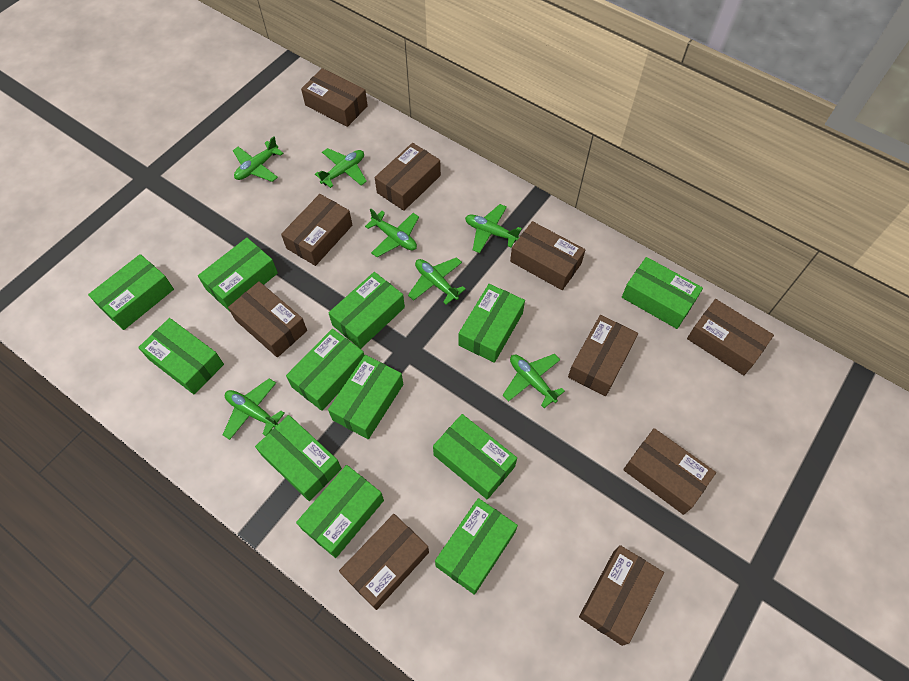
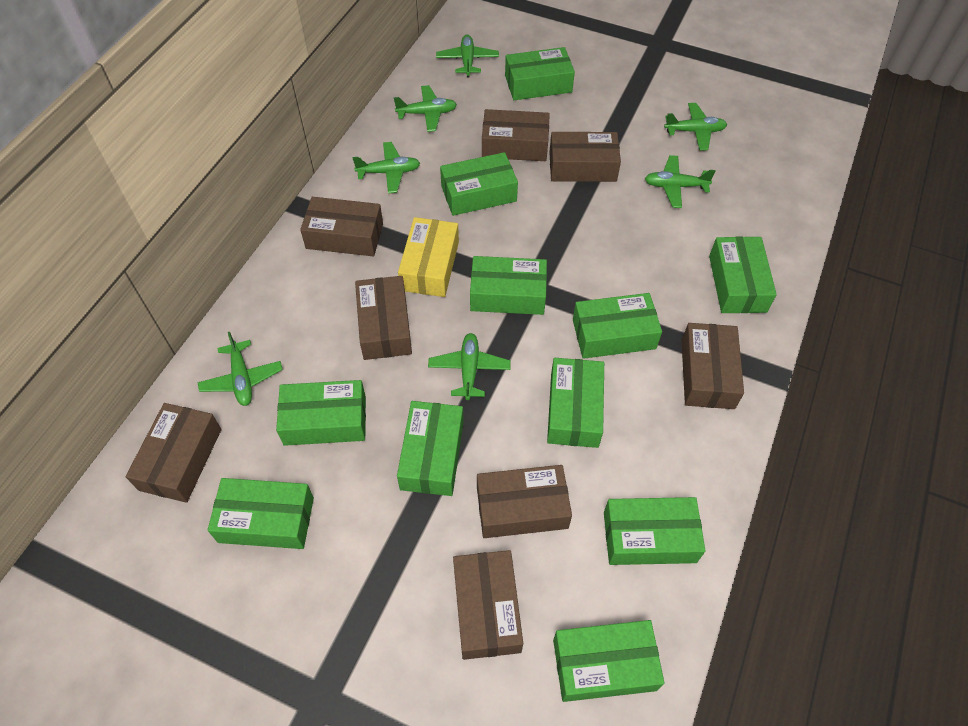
brown box: [228,281,307,357] [281,194,352,266] [301,68,368,127] [339,514,429,610] [375,143,441,211] [510,221,585,290] [568,315,638,396] [579,545,664,646] [623,428,716,515] [687,299,774,375] = 10 -> [126,403,221,503] [300,197,383,256] [355,276,412,360] [453,550,523,660] [477,465,572,538] [482,109,550,161] [549,132,621,182] [681,323,744,409] = 8
green box: [88,254,174,330] [138,318,224,395] [198,238,278,312] [255,415,342,501] [286,329,364,411] [296,465,384,558] [328,272,405,349] [328,355,403,439] [433,414,517,500] [435,498,518,595] [458,284,525,363] [622,257,703,329] = 12 -> [208,478,314,549] [276,380,366,446] [397,401,464,496] [440,152,518,216] [470,256,547,315] [505,47,575,100] [547,358,604,448] [553,620,665,702] [573,293,662,359] [604,497,706,565] [709,237,777,313] = 11
yellow box: none = 0 -> [398,217,459,297] = 1

